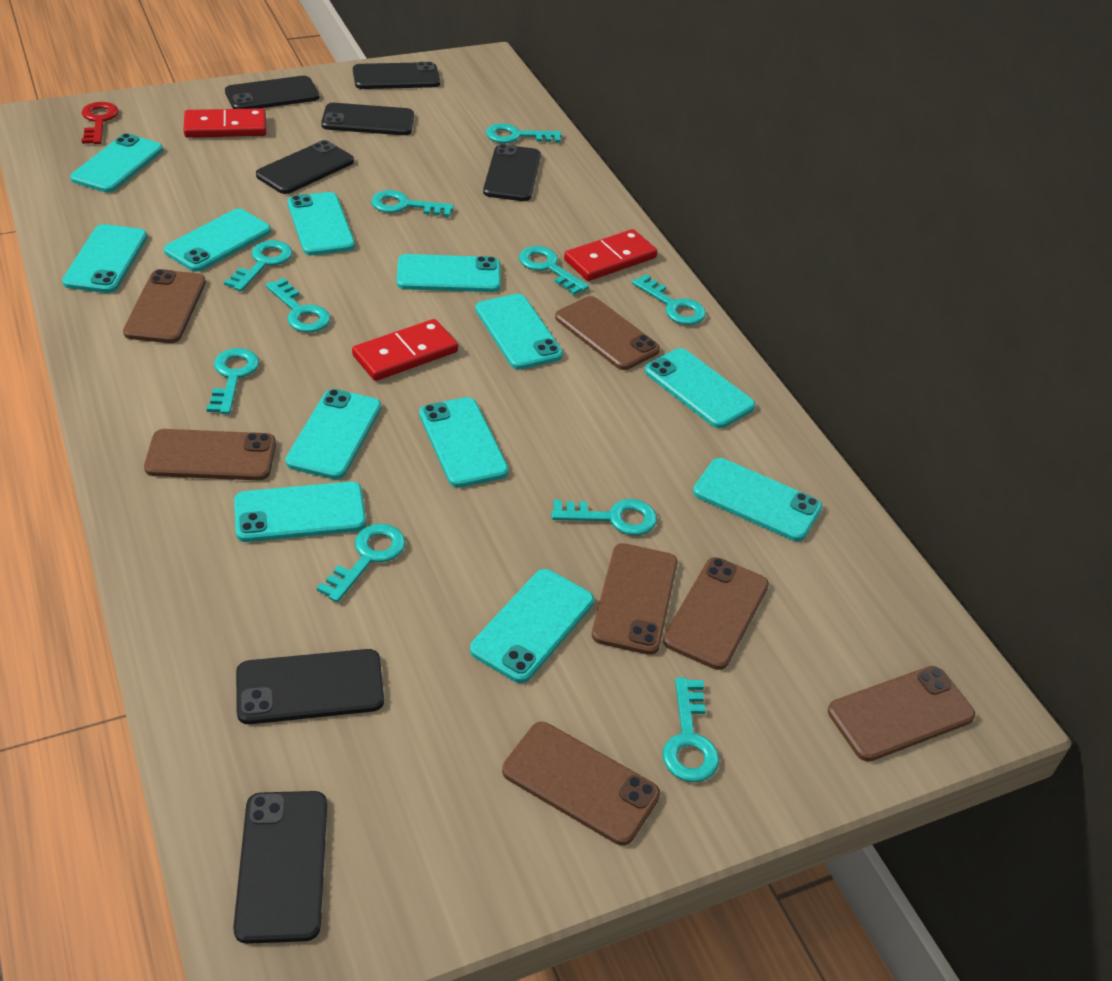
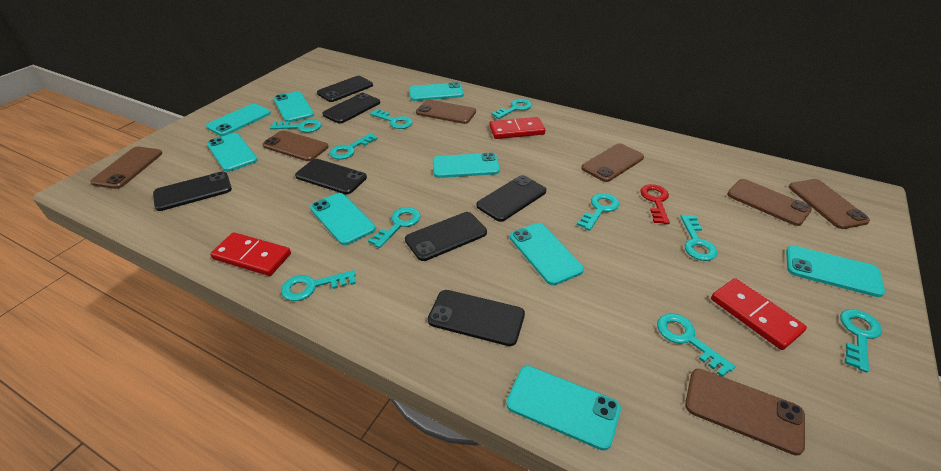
turquoise phone: [62,224,147,293] [70,133,163,192] [164,209,271,272] [234,482,366,542] [285,389,381,479] [288,192,355,255] [397,254,501,292] [419,397,509,488] [470,569,594,683] [475,294,563,369] [645,348,755,428] [693,458,822,541] = 12 -> [206,103,271,136] [207,133,257,172] [274,91,314,122] [310,193,376,245] [409,82,464,101] [433,153,500,178] [506,366,621,451] [510,223,584,285] [786,246,885,297] = 9

